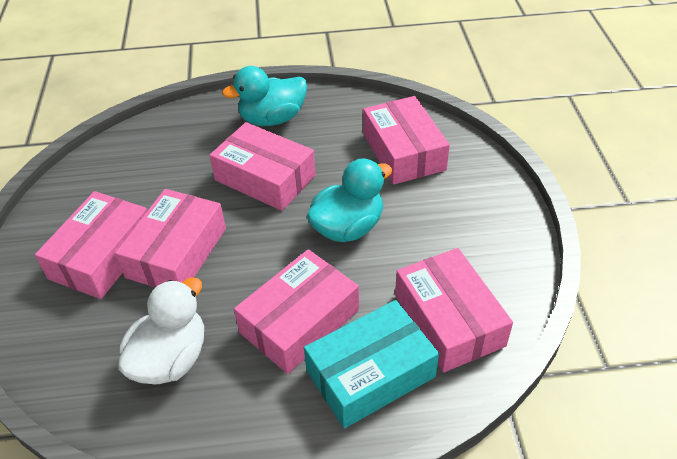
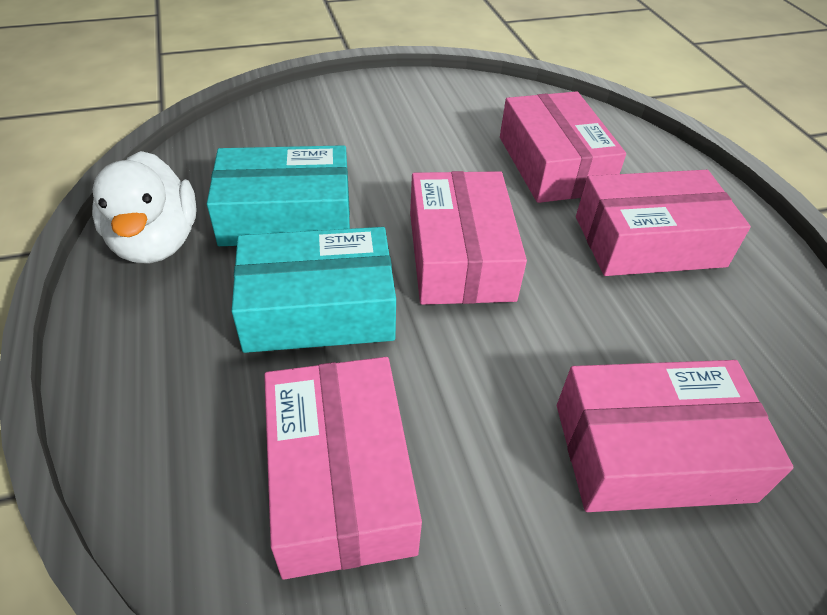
pink box: [35,191,148,299] [115,189,226,288] [209,122,316,211] [234,249,359,374] [363,96,450,185] [395,248,513,372] = 6 -> [264,357,422,579] [410,171,527,305] [500,91,626,203] [557,360,794,512] [576,170,751,276] = 5
turquoise box: [304,300,439,428] = 1 -> [207,145,350,246] [231,227,396,353] = 2
turquoise duck: [222,66,307,126] [307,158,393,242] = 2 -> none = 0

